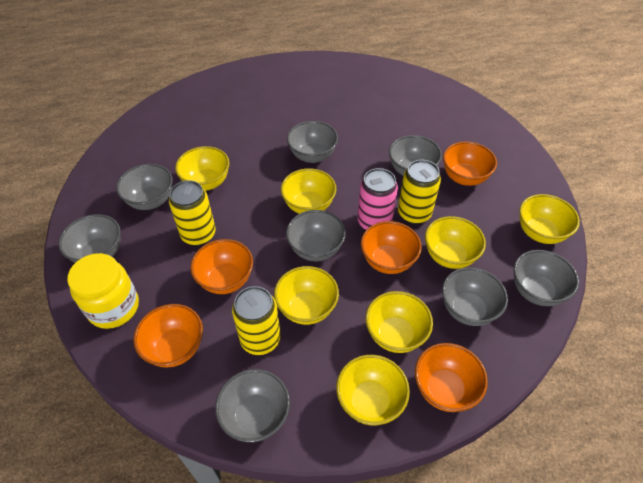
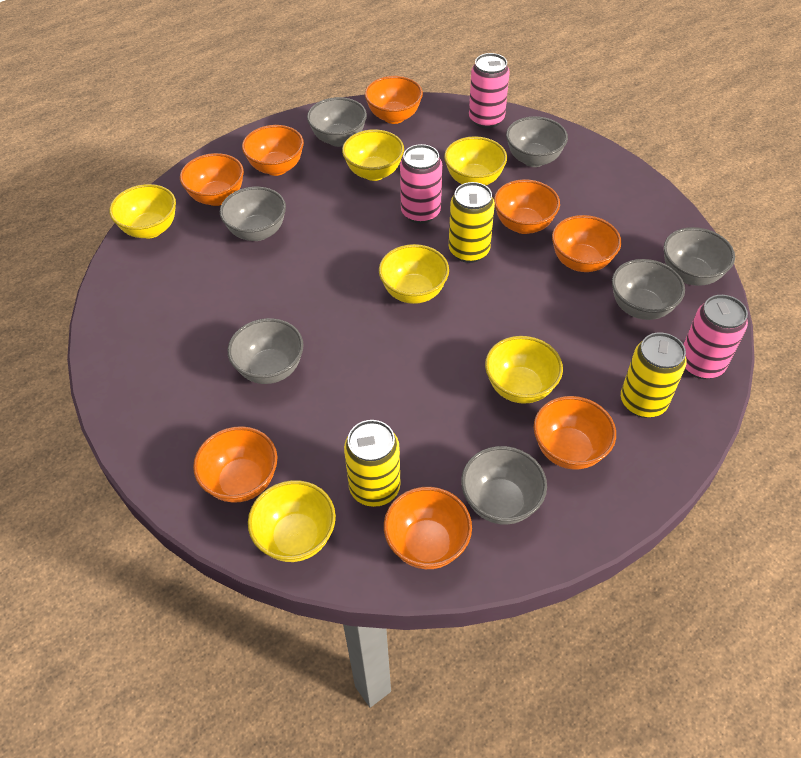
grey bowl: [59,214,121,263] [116,164,173,210] [215,369,290,442] [286,210,346,262] [287,121,338,163] [389,135,442,176] [442,267,508,326] [514,250,579,306] = 8 -> [220,187,286,241] [228,318,304,384] [307,97,367,147] [461,446,547,525] [506,116,568,167] [612,259,685,320] [664,227,735,286] = 7
orange bowl: [133,304,203,368] [190,239,253,294] [361,221,422,274] [415,343,488,412] [443,142,497,186] = 5 -> [180,153,244,206] [193,426,277,503] [242,125,304,176] [365,76,423,124] [384,487,472,569] [494,179,560,234] [534,396,616,470] [552,215,621,272] = 8
pink can: [358,168,398,230] = 1 -> [400,144,442,224] [469,53,510,128] [683,295,748,379] = 3
yellow bowl: [175,146,229,191] [274,266,339,325] [281,168,336,214] [336,355,410,425] [366,291,433,353] [425,216,486,269] [519,194,580,244] = 7 -> [109,184,176,239] [248,480,336,562] [342,129,404,181] [379,244,449,304] [444,136,507,185] [485,336,563,404] = 6
yellow jar: [68,253,139,329] = 1 -> none = 0

